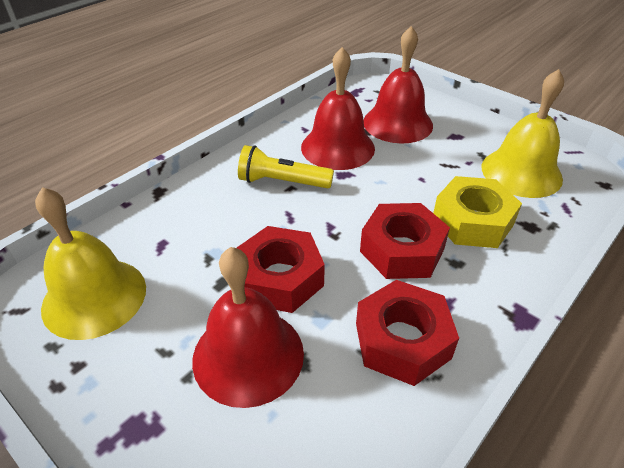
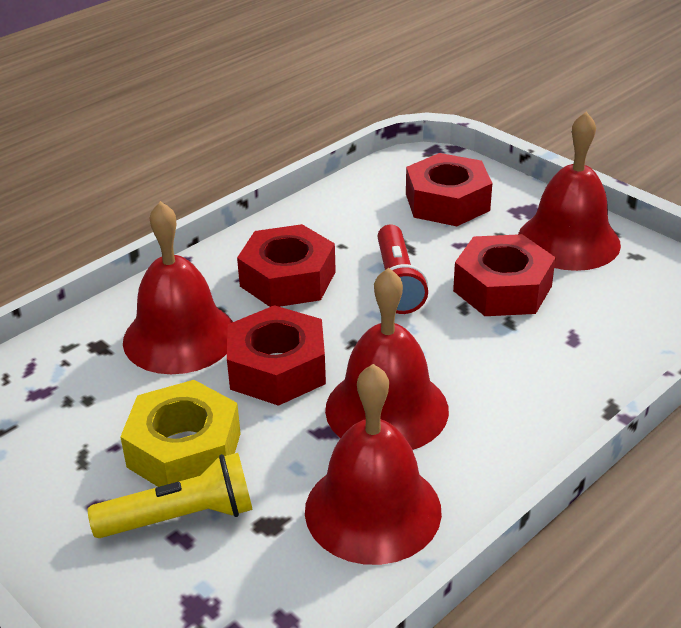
red bell: [192,247,304,408] [301,47,375,170] [364,26,433,143] = 3 -> [123,201,233,374] [305,364,442,565] [325,268,449,450] [518,112,621,271] = 4
red flashlight: none = 0 -> [377,224,428,314] = 1
red nut: [237,226,325,313] [356,280,459,386] [360,203,450,279] = 3 -> [227,305,326,406] [237,224,336,307] [406,153,492,226] [453,234,556,316] = 4
yellow bell: [35,187,146,340] [481,69,564,198] = 2 -> none = 0

